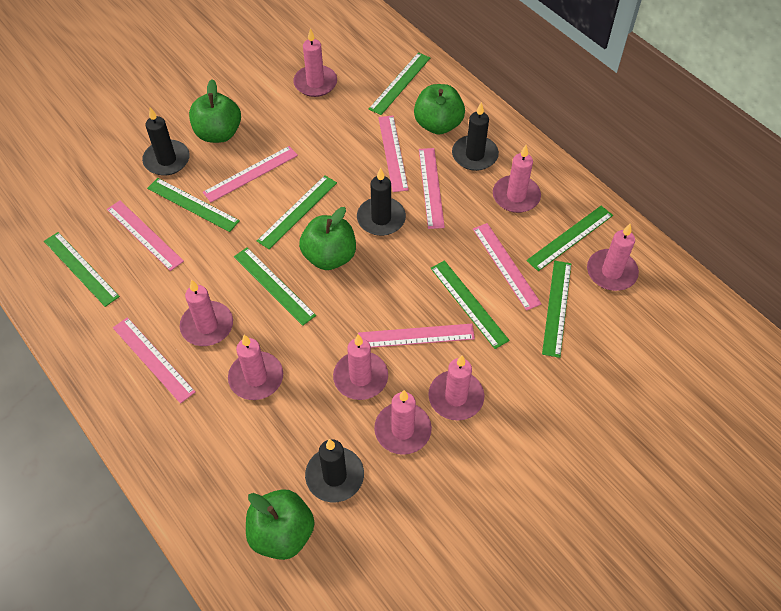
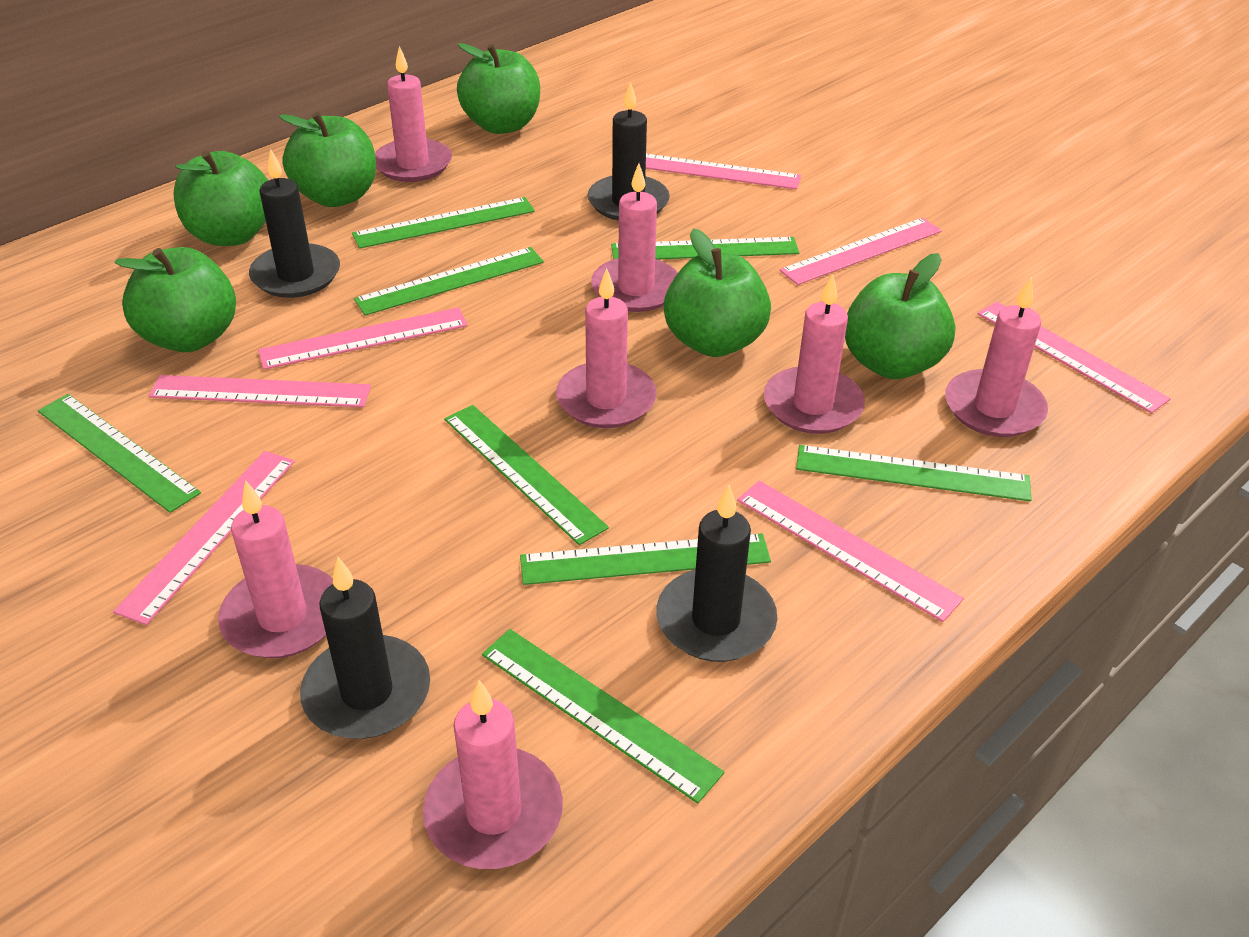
green apple: [189,79,241,143] [246,489,315,560] [299,207,356,270] [414,84,465,135] = 4 -> [114,247,236,352] [173,150,269,246] [279,112,376,207] [457,43,540,134] [664,228,771,357] [845,253,956,379] = 6
pink candle: [180,280,233,346] [228,335,283,400] [293,28,337,97] [333,334,388,400] [374,390,432,455] [428,355,484,421] [493,145,541,213] [587,224,639,291] = 8 -> [218,480,333,658] [375,46,452,182] [423,680,563,869] [556,268,657,428] [591,163,678,312] [764,274,865,434] [945,277,1048,437] = 7

